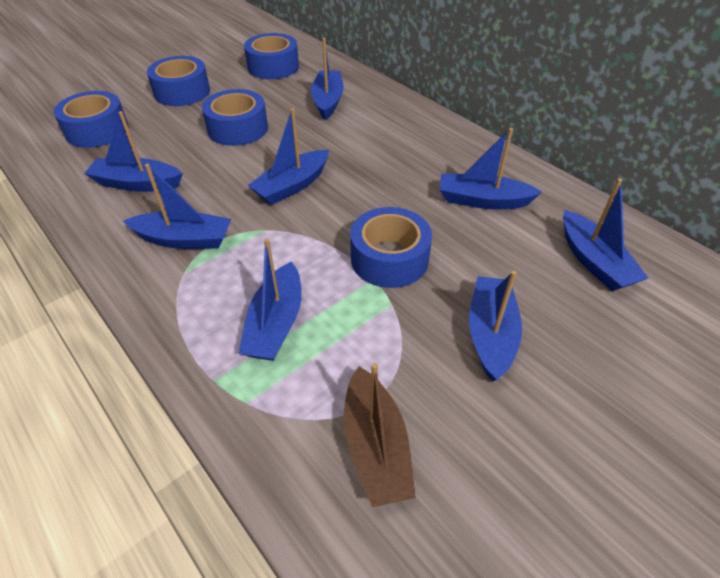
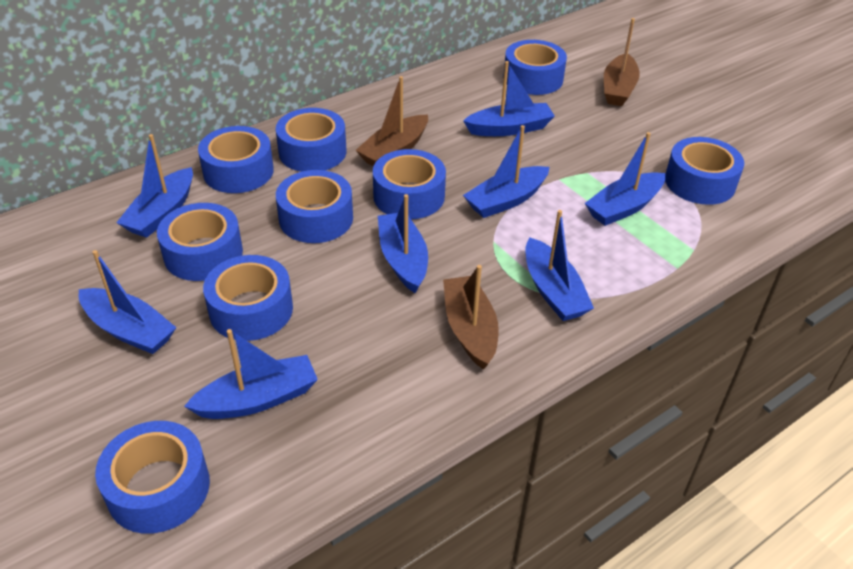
blue tape: [54,91,128,148] [147,56,210,106] [202,89,268,146] [244,33,299,79] [350,207,432,288] = 5 -> [95,421,210,534] [157,203,243,281] [198,126,274,193] [203,255,293,341] [276,108,346,172] [276,170,353,243] [373,149,446,219] [503,40,567,95] [665,137,744,205] = 9
brown boat: [344,363,416,508] = 1 -> [355,76,428,166] [443,265,499,370] [604,18,640,106] = 3

